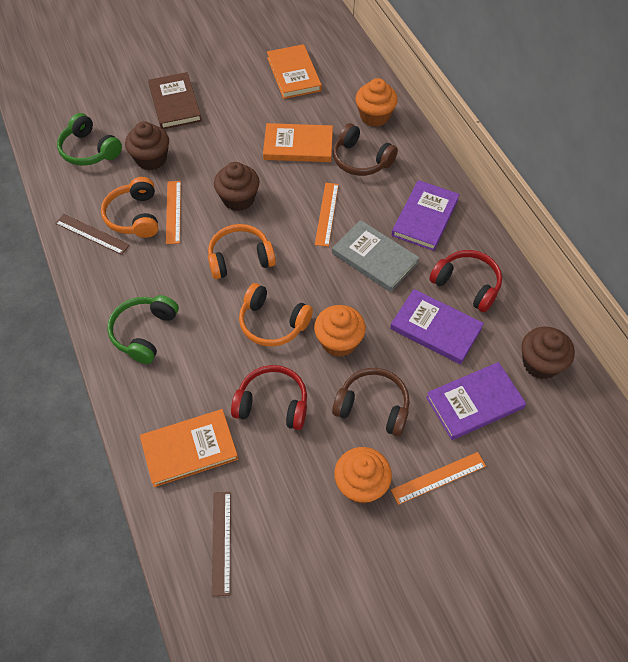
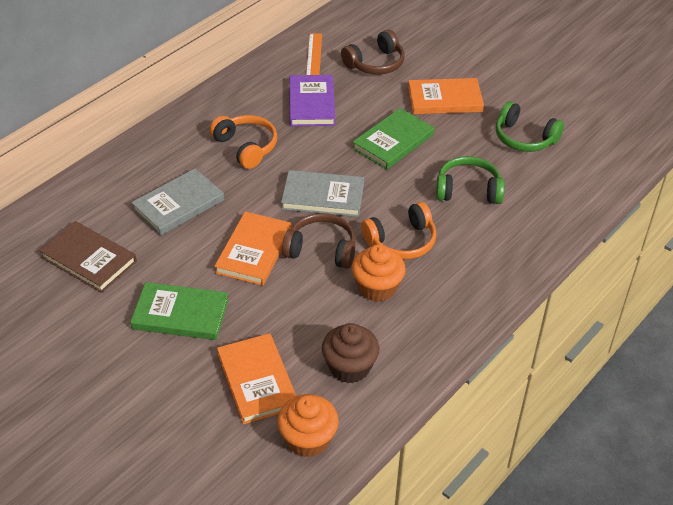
brown cupcake: [125,121,169,170] [214,162,259,211] [522,327,575,379] = 3 -> [322,323,379,383] = 1
brown ruler: [55,214,130,255] [212,492,231,596] = 2 -> none = 0
green book: none = 0 -> [130,282,229,340] [352,108,435,169] = 2
grey book: [332,220,419,292] = 1 -> [131,168,224,236] [281,170,364,217] = 2
orange cupcake: [314,305,366,357] [334,447,392,504] [355,78,398,127] = 3 -> [277,394,339,458] [352,244,406,302] = 2
orange headphones: [101,177,158,238] [208,224,276,279] [239,283,313,347] = 3 -> [210,115,277,169] [361,202,437,259] = 2
orange ruler: [166,181,181,244] [315,183,339,247] [391,452,486,505] = 3 -> [306,33,322,75] = 1
purple book: [390,289,484,365] [392,180,460,251] [426,362,526,440] = 3 -> [289,75,335,126] = 1
red headphones: [231,365,307,430] [429,250,502,312] = 2 -> none = 0

